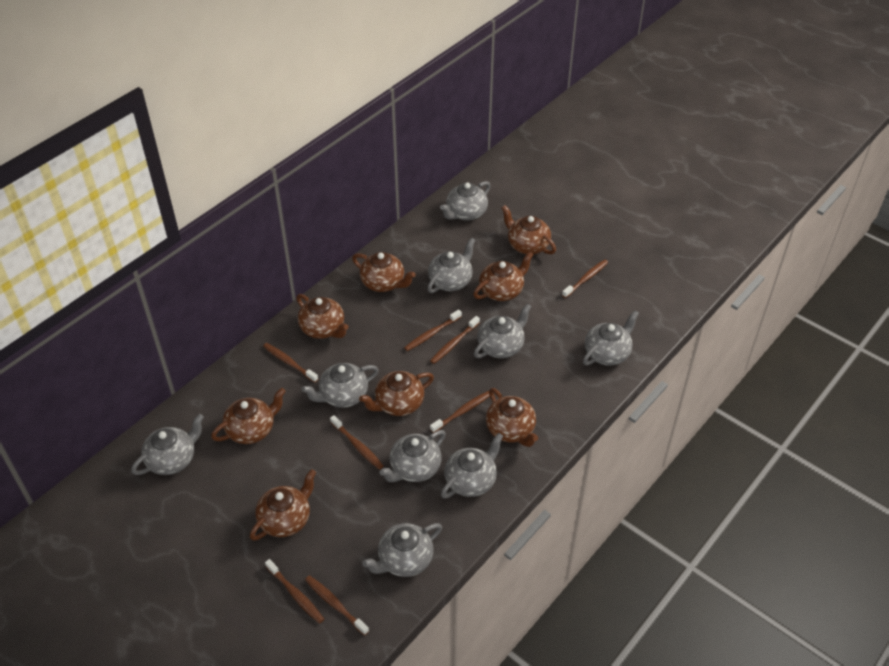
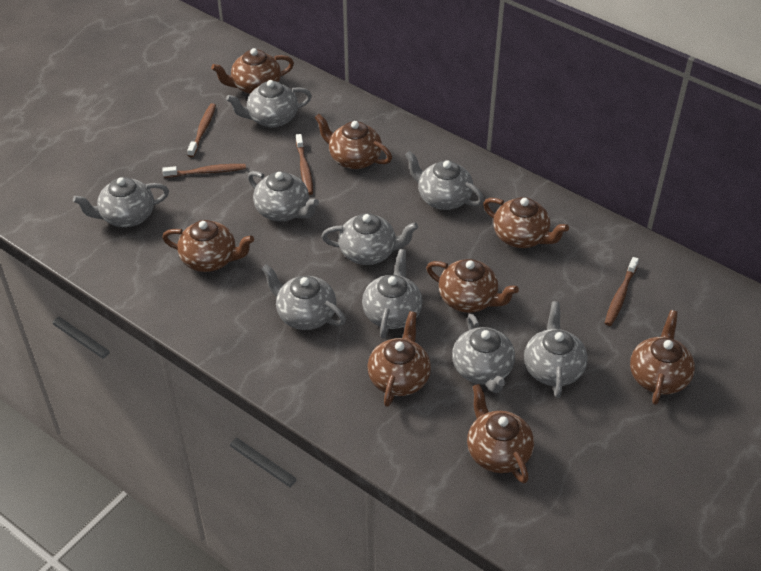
brown toothbrush: [263,343,318,383] [265,559,324,624] [305,575,369,636] [330,415,383,470] [404,309,462,351] [430,316,480,364] [430,391,490,433] [562,259,608,298] = 8 -> [162,164,246,178] [187,103,216,157] [296,134,313,195] [605,257,639,326] = 4

